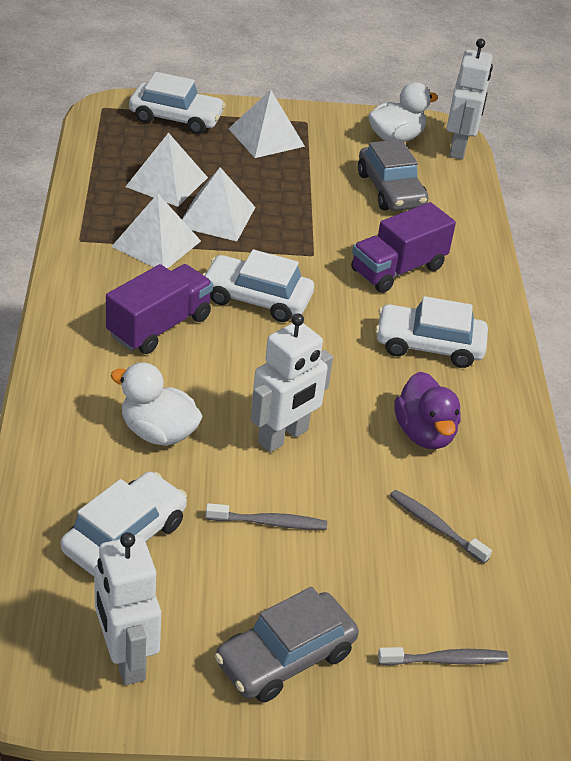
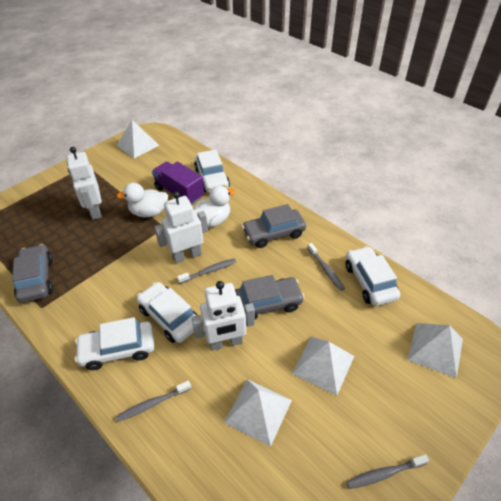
grey car: [215,587,359,703] [358,139,428,211] = 2 -> [12,244,53,303] [235,275,305,319] [242,204,306,248] = 3
grey toothbrush: [206,503,327,530] [378,647,508,665] [390,490,492,564] = 3 -> [116,380,191,422] [177,258,236,284] [307,243,345,291] [346,454,429,489] = 4
purple duck: [395,371,461,449] = 1 -> none = 0
purple truck: [106,264,213,354] [351,202,456,293] = 2 -> [152,162,204,205] = 1

